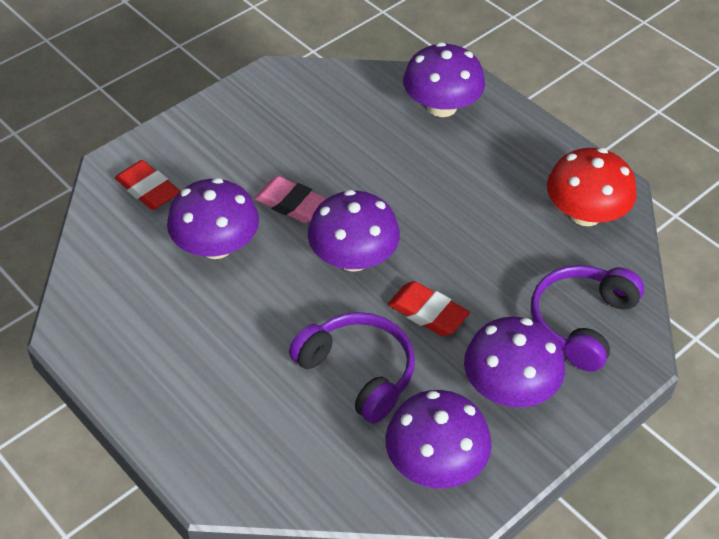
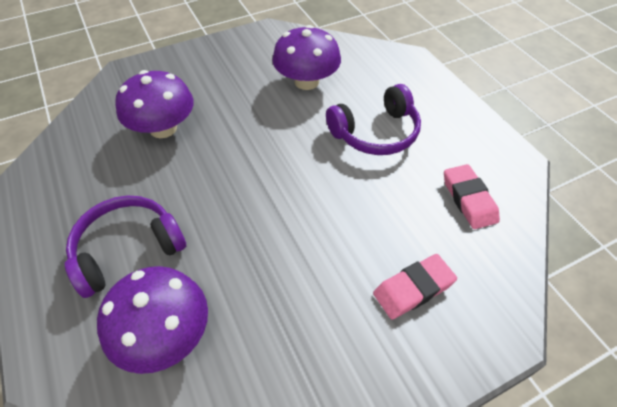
pink eraser: [254,176,327,223] = 1 -> [373,254,457,320] [444,164,500,229] = 2
purple mushroom: [167,178,259,259] [308,190,400,272] [385,390,492,488] [403,42,485,117] [464,317,565,407] = 5 -> [97,266,208,374] [115,70,194,138] [272,25,341,90] = 3
red eraser: [115,160,180,210] [388,281,470,336] = 2 -> none = 0
red mushroom: [547,148,636,226] = 1 -> none = 0

